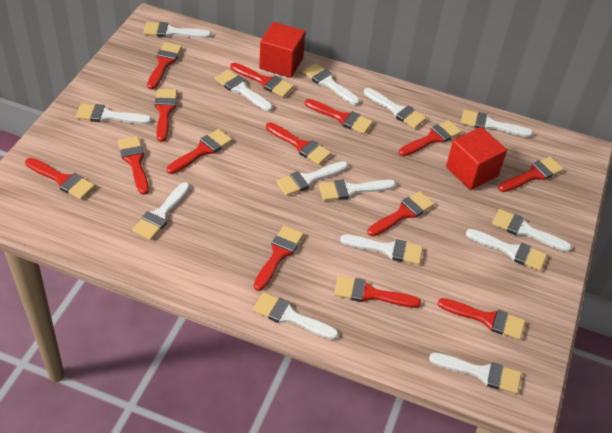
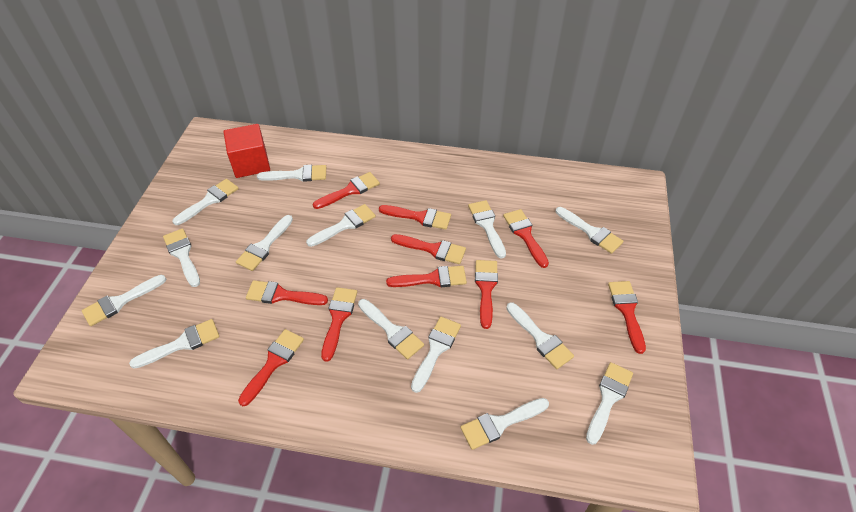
red brush: [25,158,95,200] [118,136,149,195] [147,42,182,90] [155,89,177,142] [167,129,232,174] [230,63,294,97] [254,225,304,291] [266,122,331,165] [305,99,373,134] [334,276,421,308] [368,191,434,236] [399,120,462,156] [438,298,525,340] [498,157,564,192] = 14 -> [238,329,304,406] [246,280,328,305] [313,172,380,209] [321,287,357,362] [379,205,451,230] [386,266,467,287] [391,234,466,264] [475,260,498,329] [503,209,549,268] [608,281,646,354] = 10
red cube: [259,22,305,78] [446,127,507,190] = 2 -> [223,124,270,178] = 1

